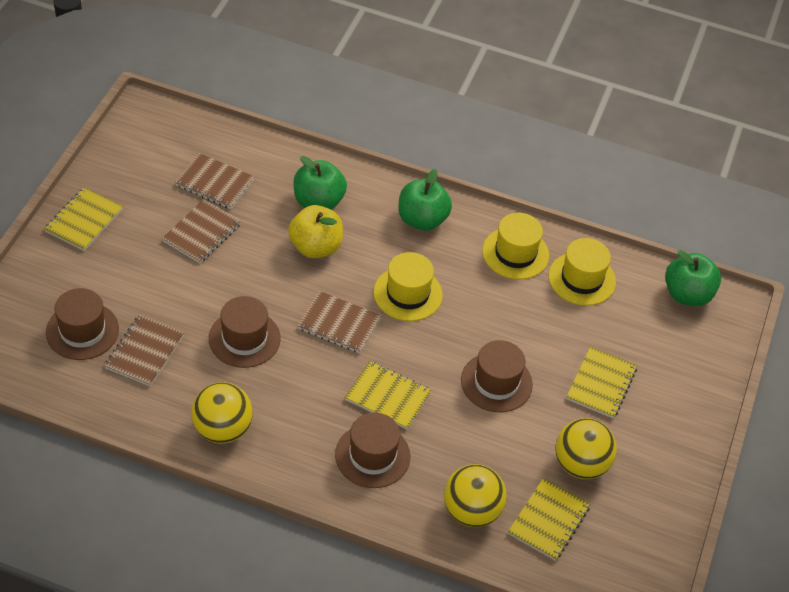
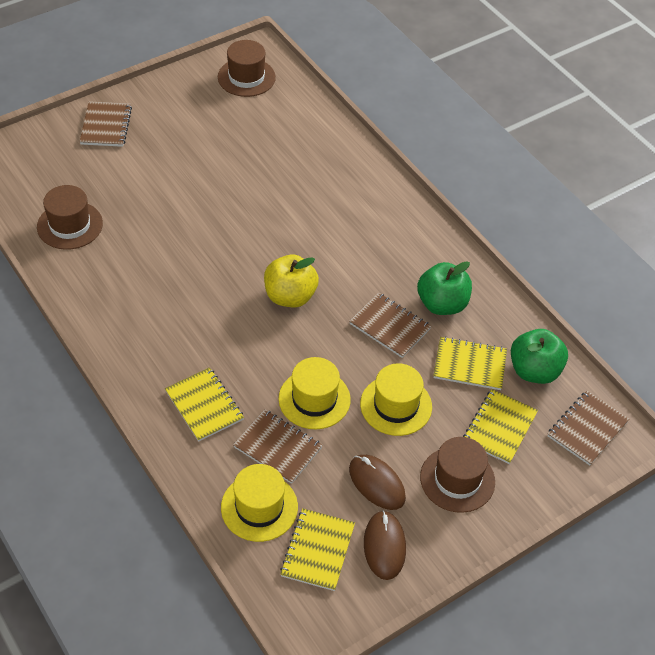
brown hat: [46,288,119,360] [209,296,281,368] [335,412,410,488] [461,340,533,412] = 4 -> [37,185,103,250] [218,40,276,97] [420,437,495,513] = 3
brown mouse: none = 0 -> [349,455,406,510] [364,510,406,580] = 2
green apple: [293,156,347,210] [398,169,452,231] [665,250,721,306] = 3 -> [417,261,472,315] [511,329,568,384] = 2
yellow ball: [191,382,253,444] [444,464,507,527] [556,418,617,479] = 3 -> none = 0

